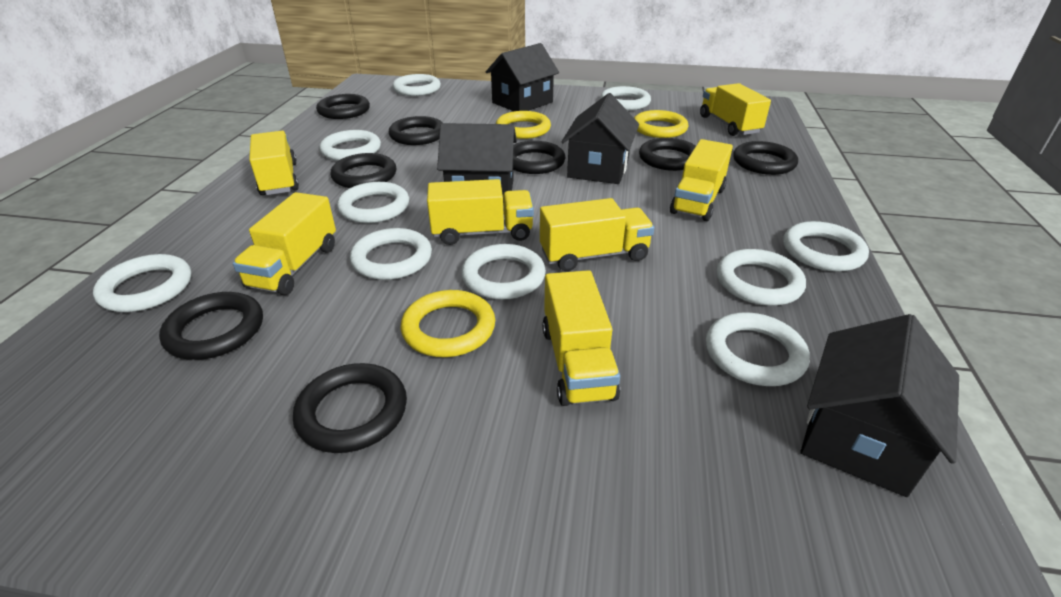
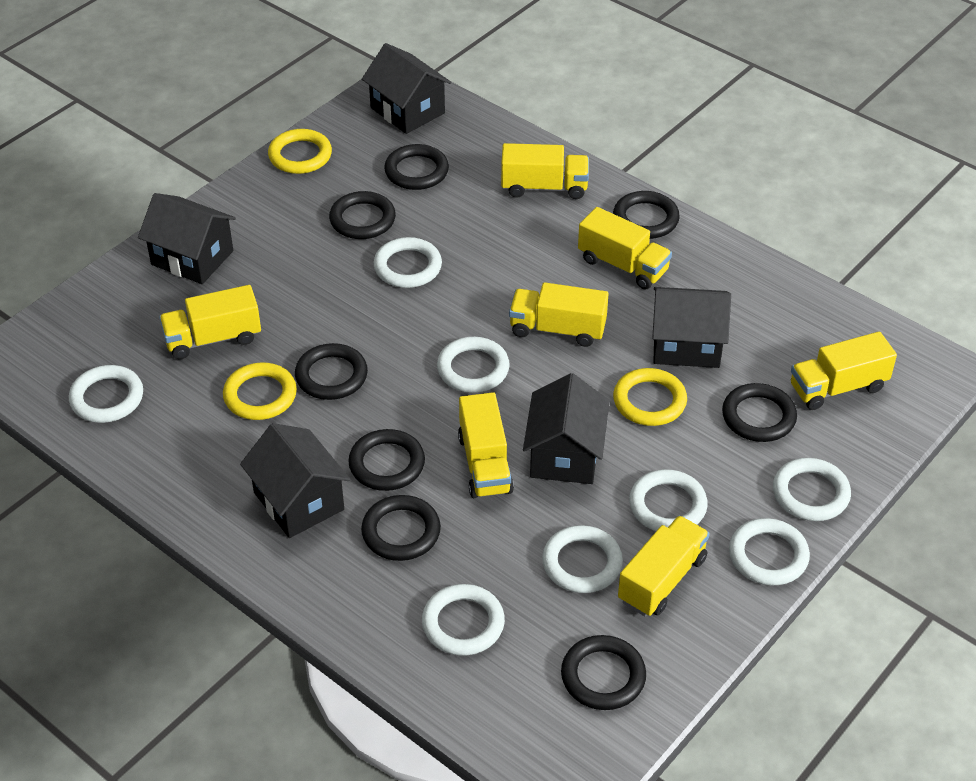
black house: [437,123,517,206] [486,43,559,111] [561,93,639,184] [800,314,959,497] = 4 -> [138,193,236,284] [240,423,350,538] [362,43,451,134] [523,373,610,484] [652,287,731,368] = 5
white ring: [93,254,191,312] [320,130,381,161] [337,182,409,223] [350,228,432,280] [393,74,441,96] [461,244,546,300] [600,86,651,110] [706,312,810,386] [717,249,806,306] [783,221,869,272] = 10 -> [69,365,143,423] [374,237,442,288] [422,584,505,655] [437,337,510,393] [542,525,623,593] [629,469,708,531] [729,518,810,585] [773,458,851,521] = 8

